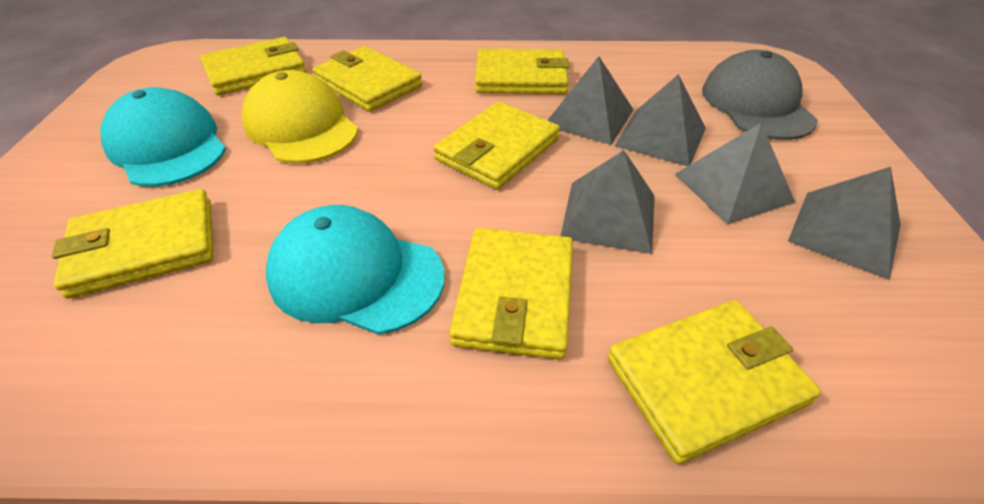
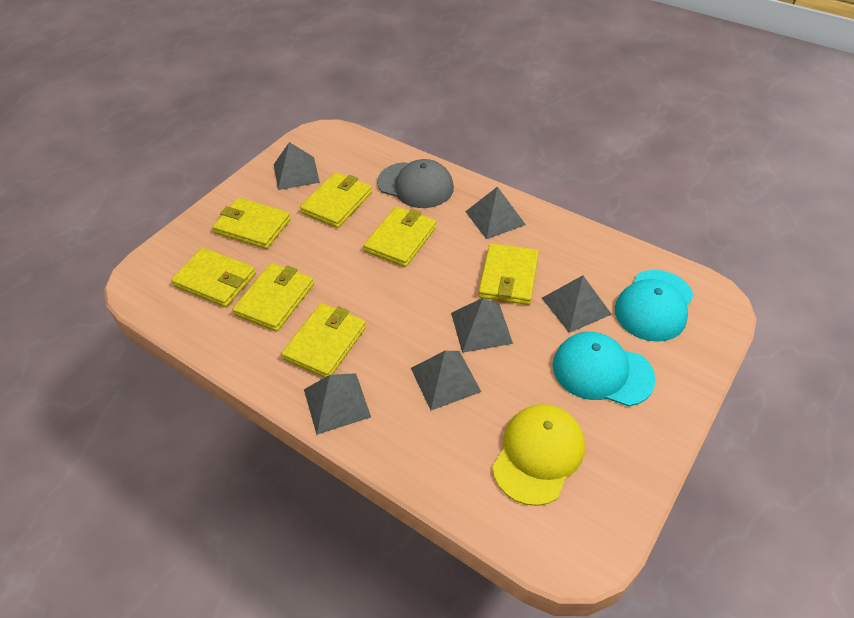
grey pyramid: [547,56,634,145] [561,150,655,254] [615,74,706,166] [675,123,795,224] [788,167,901,280] = 5 -> [274,142,320,190] [304,373,371,435] [411,351,481,410] [451,298,513,353] [465,187,526,239] [542,275,612,333] = 6

